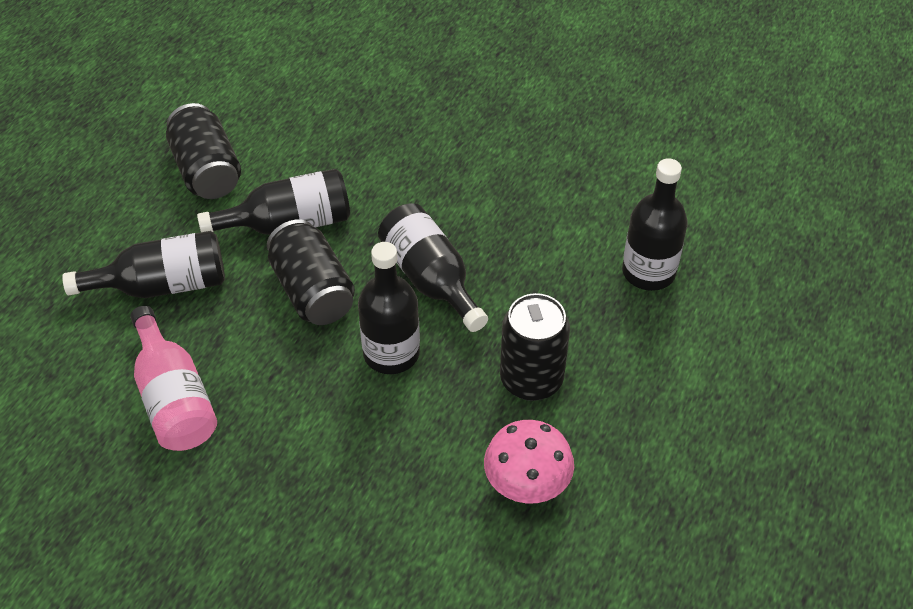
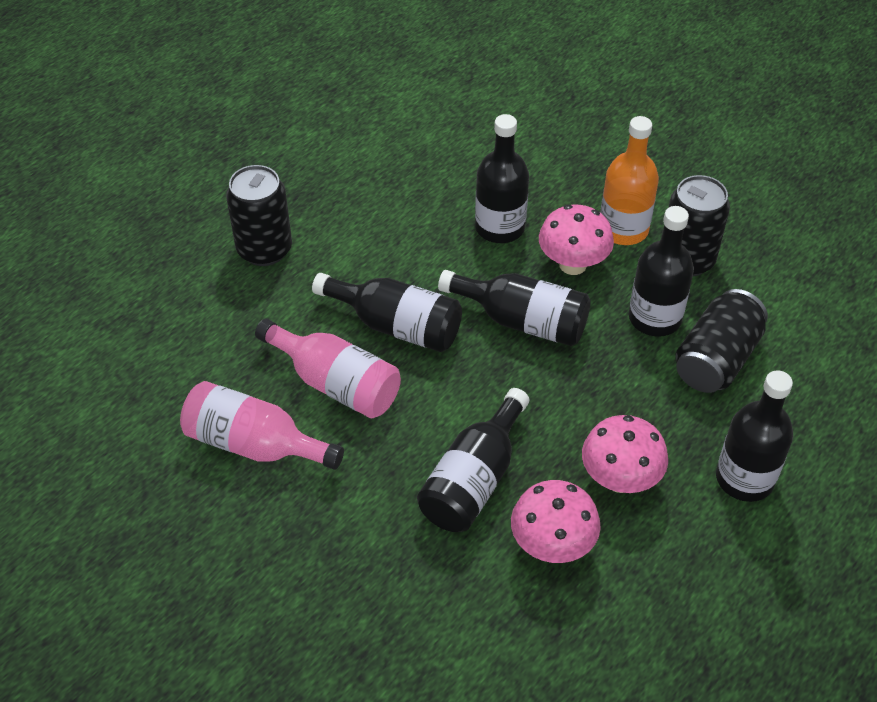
black bottle: [62,231,225,298] [197,169,350,235] [358,242,420,374] [378,203,488,332] [622,158,688,291] = 5 -> [312,273,462,352] [417,388,530,532] [438,270,591,346] [475,114,529,243] [629,206,694,337] [716,370,793,502] = 6
orange bottle: none = 0 -> [600,116,659,245] = 1
pink bottle: [130,306,217,451] = 1 -> [180,381,344,470] [255,319,401,418] = 2
pink mushroom: [484,420,574,503] = 1 -> [511,480,601,563] [539,205,614,275] [582,415,668,493] = 3

